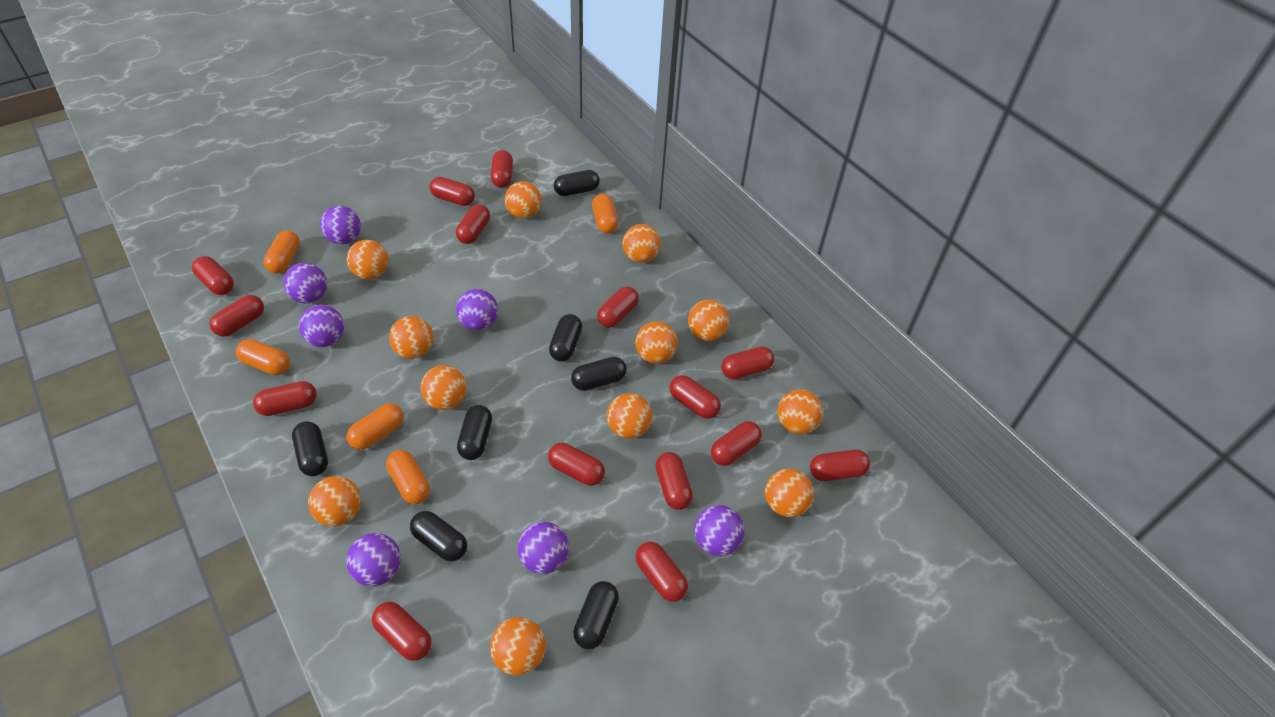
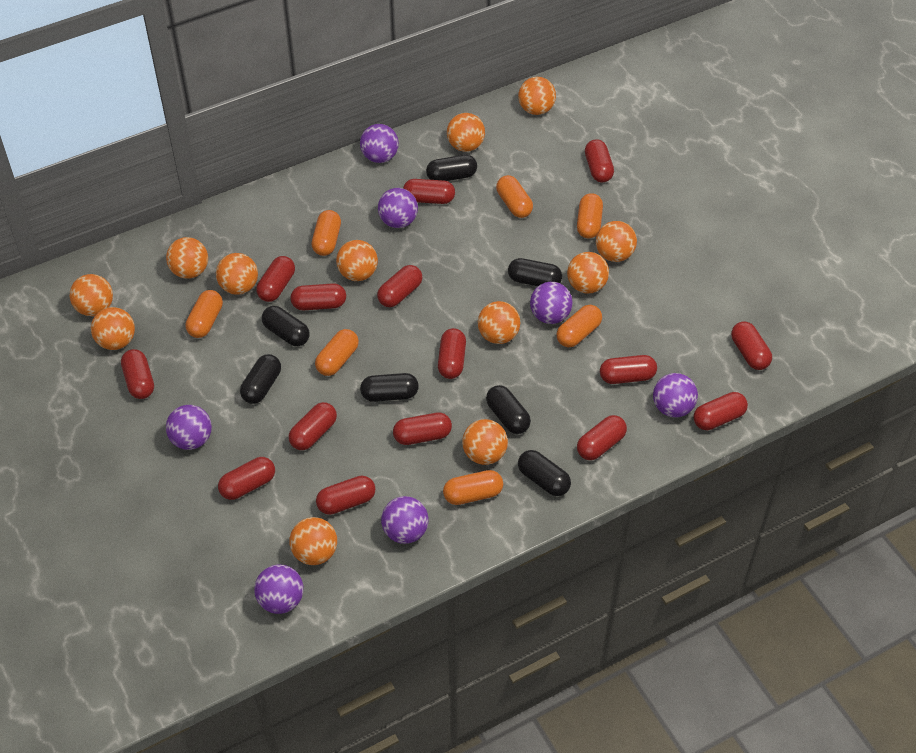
orange capsule: [236,339,290,375] [264,231,300,273] [346,403,404,450] [386,450,430,504] [592,194,618,233] = 5 -> [185,290,223,338] [312,210,341,256] [315,329,359,376] [443,470,503,505] [496,175,533,218] [556,305,602,347] [577,193,603,238] = 7

